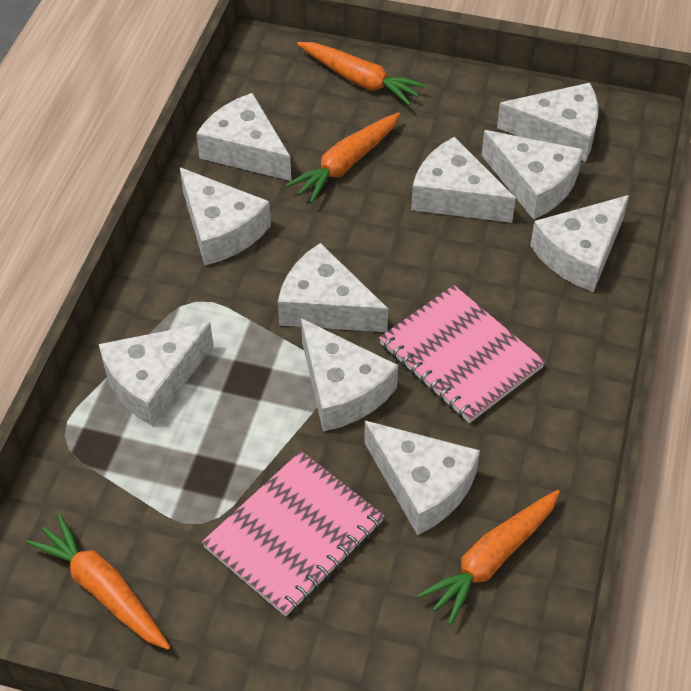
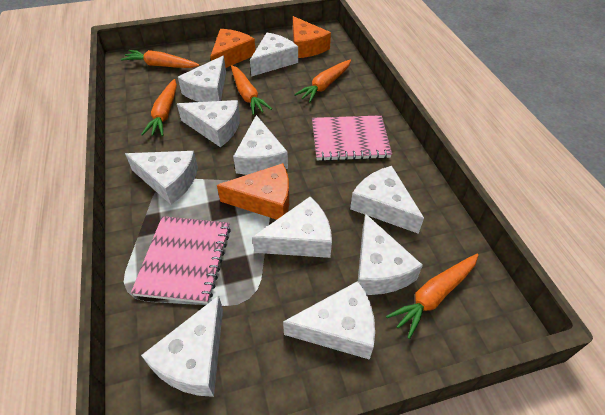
orange carrot: [26,514,170,650] [286,112,400,203] [297,42,426,106] [418,490,560,625] = 4 -> [121,50,200,68] [141,79,177,136] [231,65,272,115] [294,59,351,103] [386,254,479,339] = 5
orange cheese: none = 0 -> [210,29,256,68] [217,163,289,220] [293,16,331,58] = 3

